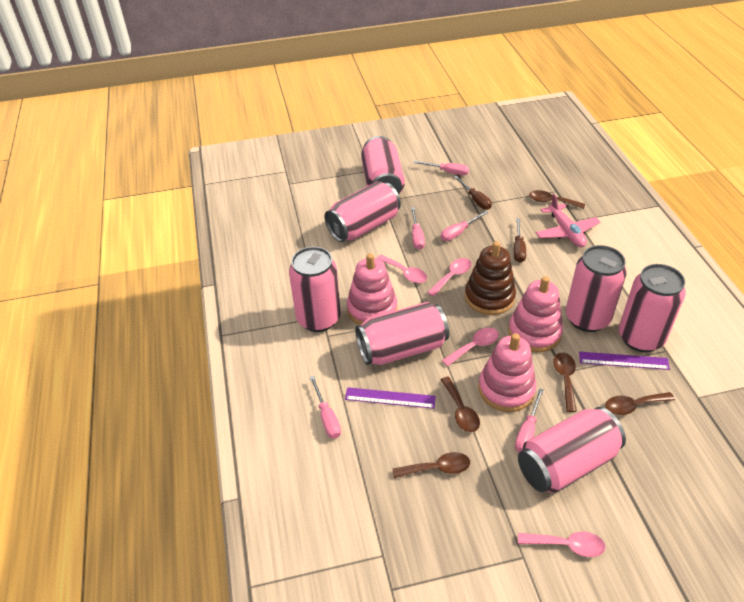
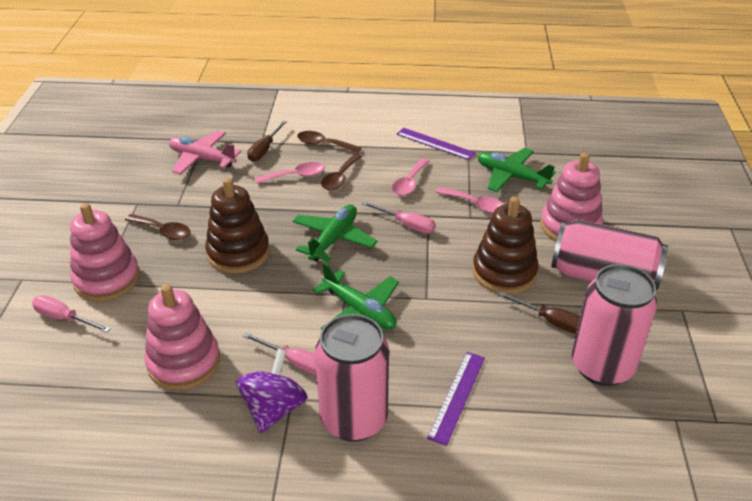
brown spoon: [393,452,470,478] [440,376,480,432] [529,190,585,209] [553,352,577,412] [605,392,675,415] = 5 -> [125,214,190,240] [297,131,361,153] [321,154,362,190] = 3
brown stacking toy: [465,241,516,315] = 1 -> [205,178,270,274] [473,196,538,294] = 2
green plane: none = 0 -> [293,205,377,262] [313,262,399,330] [478,148,556,192] = 3
pink can: [289,247,341,332] [325,181,401,242] [355,302,449,365] [361,136,405,195] [518,407,626,493] [566,245,627,332] [619,264,686,352] = 7 -> [315,314,389,442] [551,220,668,290] [572,264,657,386] = 3
pink screwdriver: [310,376,341,438] [411,207,425,250] [414,161,469,175] [441,211,488,241] [515,388,544,453] = 5 -> [32,295,110,333] [243,333,317,376] [362,201,436,234] = 3
pink spoon: [377,255,427,283] [427,258,472,296] [442,328,499,366] [518,532,606,557] = 4 -> [255,162,325,184] [392,158,430,196] [436,187,504,213] = 3
purple spinning top: none = 0 -> [236,349,308,433] = 1

